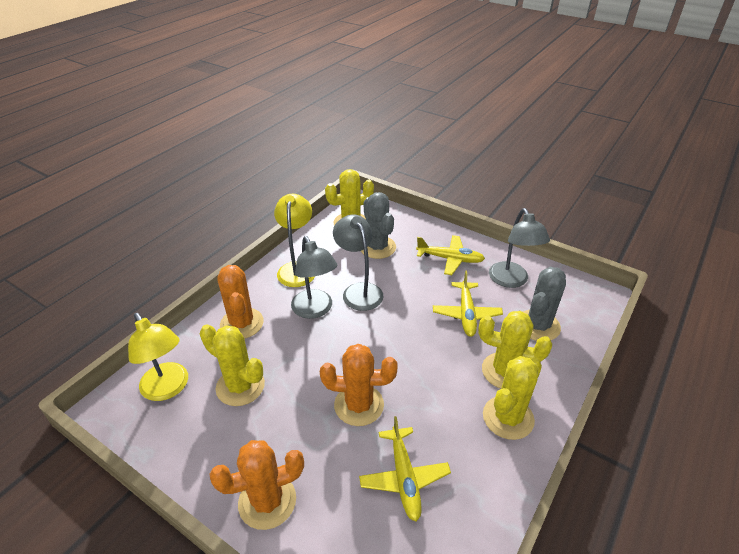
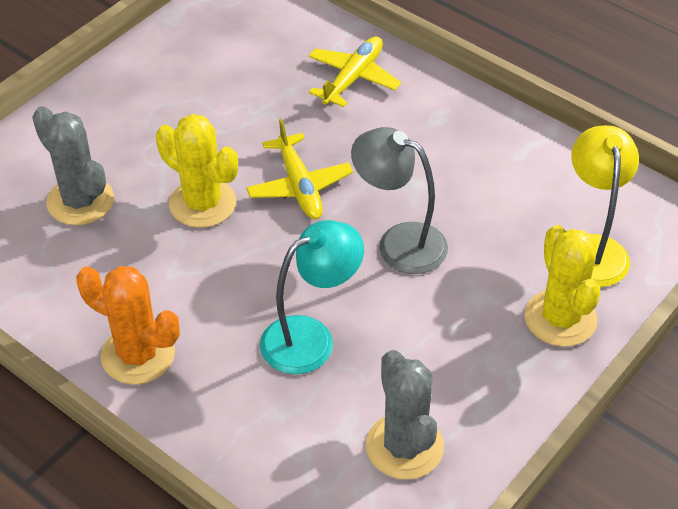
grey lamp: [291,236,337,319] [333,214,383,311] [489,208,550,288] = 3 -> [351,127,448,274] = 1
orange cactus: [209,440,304,530] [217,265,264,339] [320,344,398,426] = 3 -> [76,266,180,385] = 1
turquoise lamp: none = 0 -> [260,220,364,374] = 1
yellow cactus: [200,324,265,406] [325,169,374,226] [478,311,552,389] [483,356,542,440] = 4 -> [156,114,238,228] [524,225,600,347] = 2
yellow lamp: [128,313,188,401] [274,194,315,287] = 2 -> [571,125,639,287] = 1
yellow plane: [359,416,451,521] [416,235,485,275] [433,271,503,337] = 3 -> [246,119,353,219] [309,36,401,107] = 2

